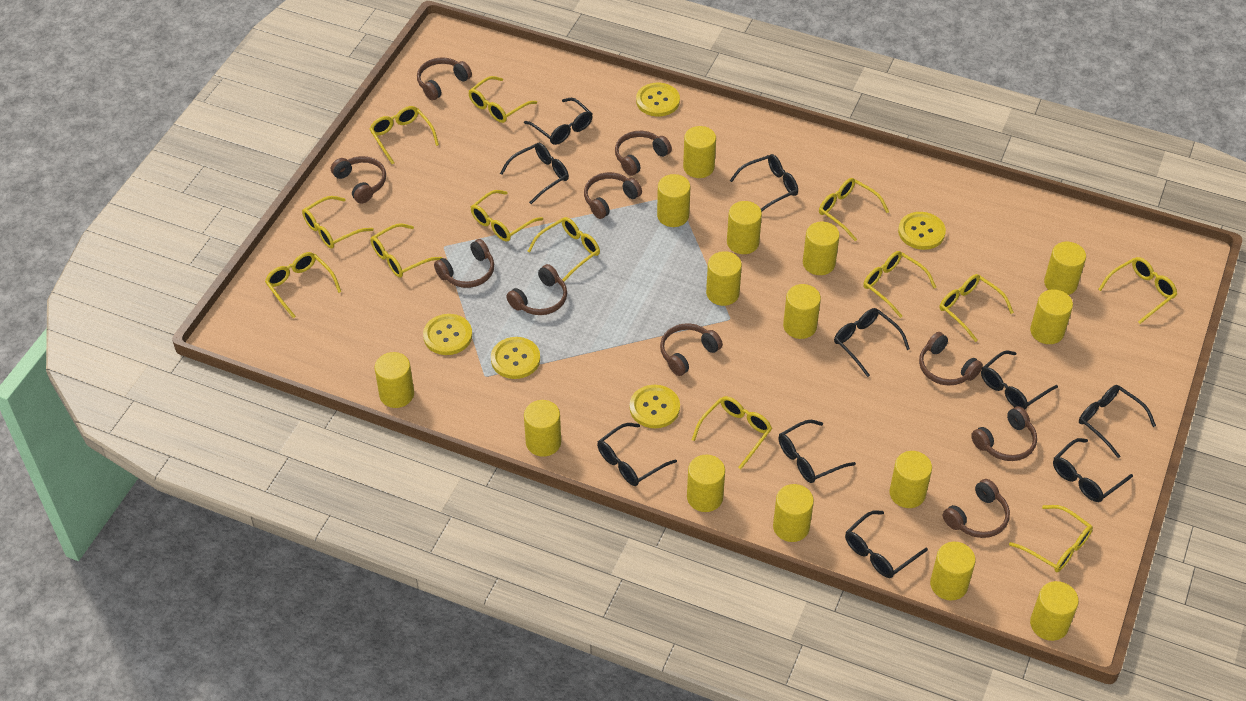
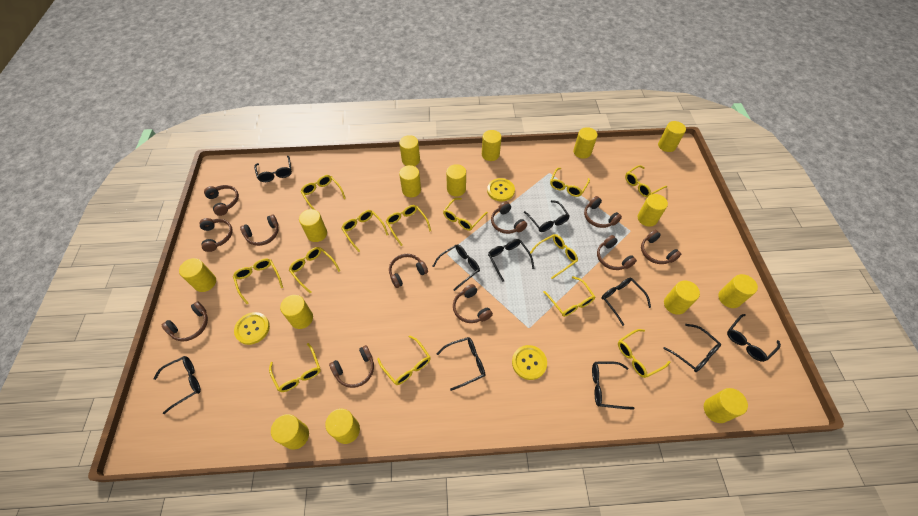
brown headphones: [331,156,386,204] [417,57,472,100] [434,239,494,288] [506,264,567,315] [584,172,642,219] [615,131,672,176] [660,323,723,376] [919,332,983,386] [943,479,1010,538] [971,406,1037,461] = 10 -> [162,301,208,342] [199,218,233,252] [204,185,239,216] [240,215,279,246] [329,345,374,388] [389,254,428,288] [453,284,493,323] [491,201,527,234] [584,196,622,228] [597,235,637,270] [641,230,681,264] = 11
yellow button: [423,314,472,355] [491,337,540,379] [630,385,680,428] [636,83,680,117] [898,212,946,250] = 5 -> [234,312,270,345] [487,178,515,201] [512,345,547,380] = 3

